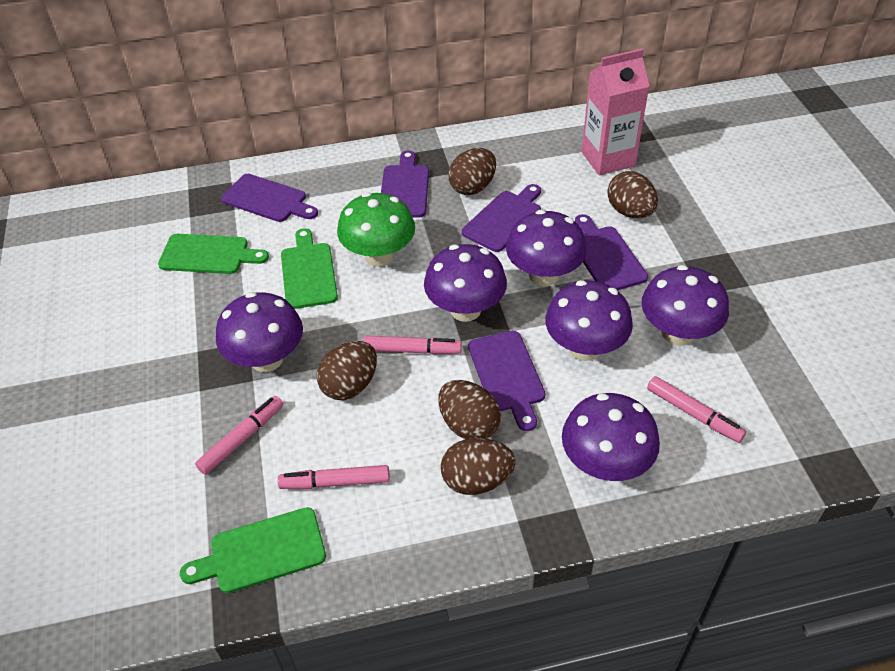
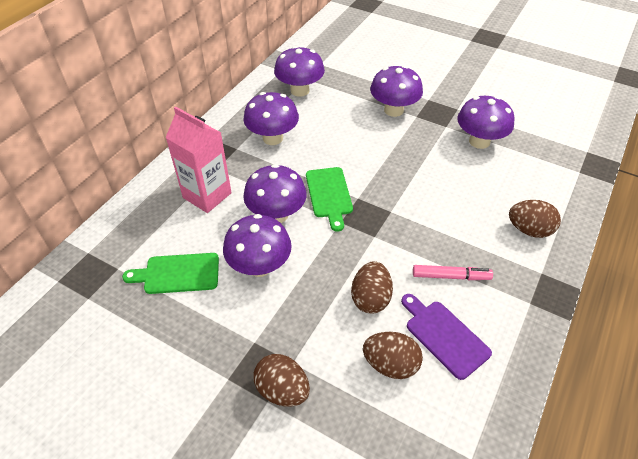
brown egg: [317,341,377,400] [438,380,501,439] [441,438,515,495] [448,148,496,195] [607,171,658,218] = 5 -> [253,354,310,406] [351,261,393,313] [363,332,423,379] [509,200,561,238] = 4
green cutting board: [158,234,269,274] [180,507,326,593] [281,228,338,309] = 3 -> [122,253,219,294] [306,167,353,232] = 2
green mushroom: [337,192,415,267] = 1 -> none = 0
pink marker: [195,396,283,475] [278,465,390,489] [363,336,462,355] [647,376,746,443] = 4 -> [413,265,493,280] = 1
purple cutting board: [221,174,318,222] [381,150,429,218] [462,184,541,252] [468,331,546,431] [575,214,648,290] = 5 -> [401,294,492,380] = 1

